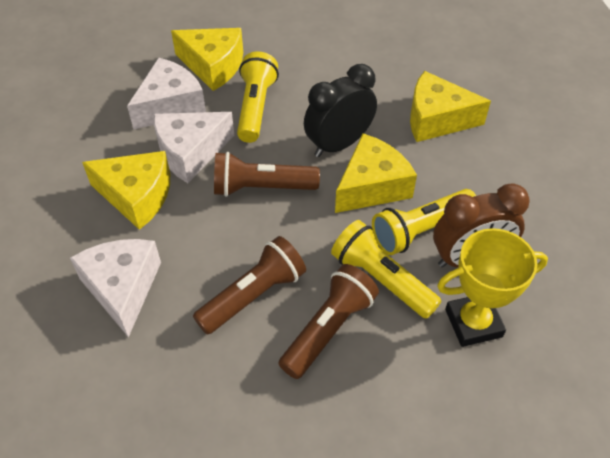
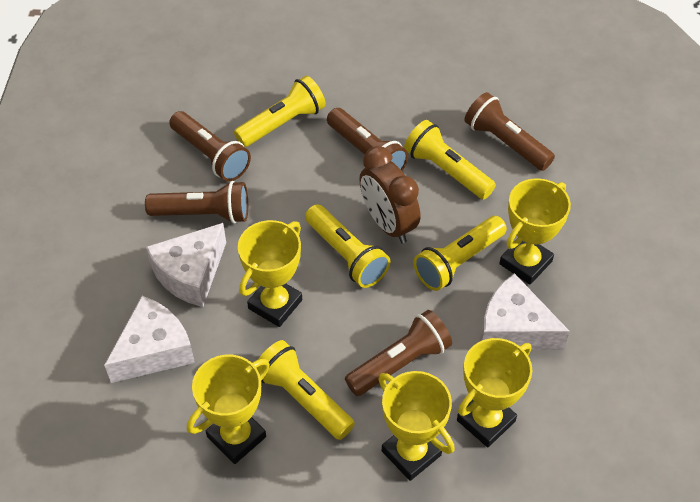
black clock: [304,64,377,157] = 1 -> none = 0
brown flashlight: [193,236,306,334] [214,152,320,197] [278,264,379,379] = 3 -> [145,181,248,224] [169,111,251,182] [327,108,408,171] [345,310,452,396] [464,92,555,171] = 5
yellow cheese: [82,151,170,230] [171,28,243,91] [335,133,417,213] [410,71,491,142] = 4 -> none = 0
yellow flashlight: [237,52,279,143] [331,220,441,319] [372,189,476,255] = 3 -> [234,76,326,147] [257,340,355,440] [305,204,390,288] [404,120,496,199] [413,216,507,291] = 5
yellow trophy: [437,228,548,347] = 1 -> [187,355,270,464] [238,220,302,327] [378,371,455,481] [457,338,532,447] [499,178,571,285] = 5

